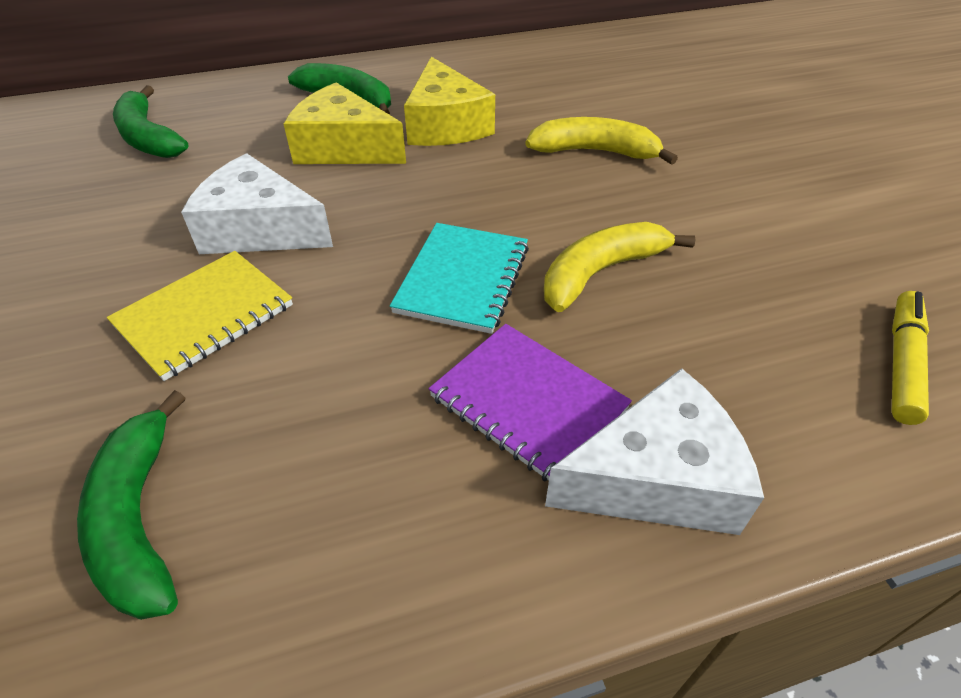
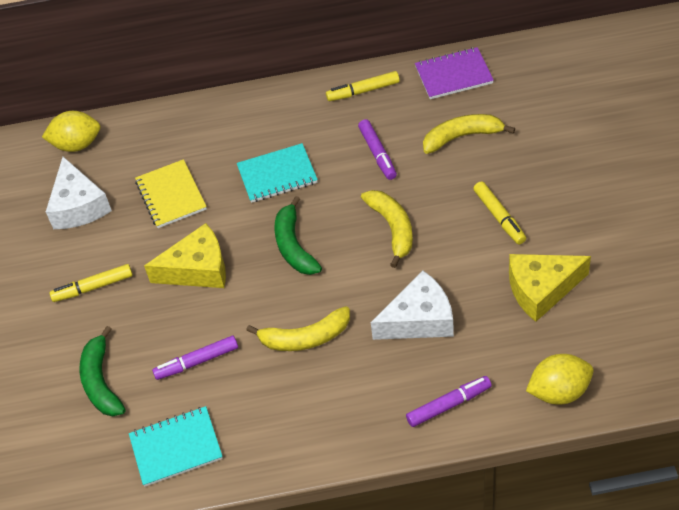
green banana: [77,390,185,620] [113,85,189,158] [288,63,391,115] = 3 -> [80,326,126,417] [274,196,322,275] = 2
purple marker: none = 0 -> [152,336,238,380] [358,119,397,180] [406,376,492,427] = 3
turquoise notebook: [390,223,529,334] = 1 -> [129,406,223,487] [237,143,318,203] = 2
yellow banana: [525,117,678,165] [544,222,696,312] = 2 -> [246,306,350,351] [361,190,413,268] [423,114,515,154] = 3
yellow lemon: none = 0 -> [42,111,100,152] [526,354,594,405] = 2
yellow marker: [892,291,929,425] = 1 -> [50,264,133,302] [326,71,400,101] [473,182,526,244] = 3

